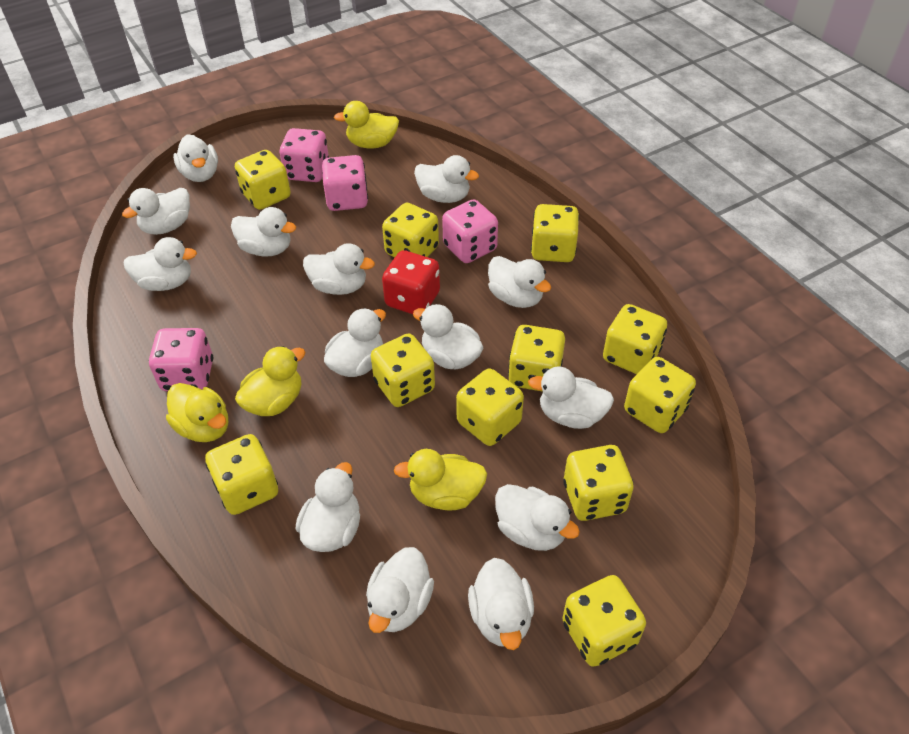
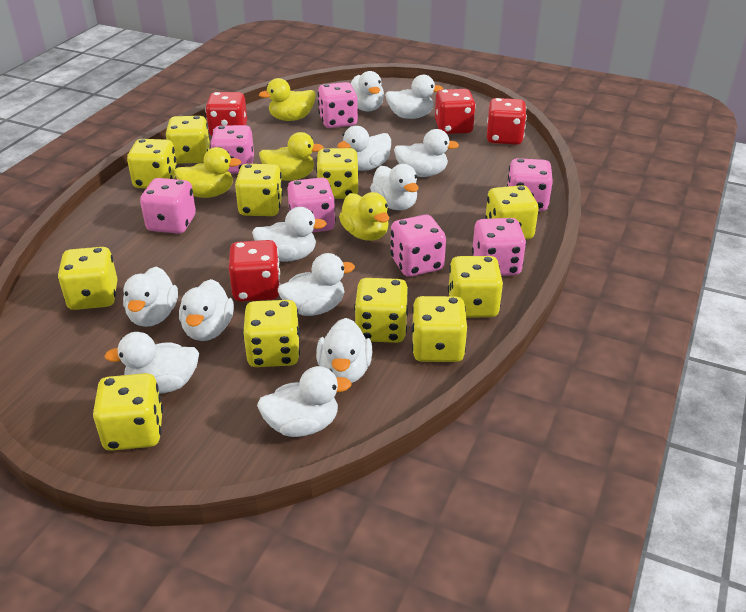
pink dice: [149,328,213,391] [279,128,329,182] [322,155,368,211] [442,199,498,263] = 4 -> [140,178,196,234] [210,125,254,174] [287,178,336,233] [318,82,358,128] [390,215,446,277] [472,218,526,276] [507,158,553,211] = 7
red dice: [382,250,440,314] = 1 -> [205,92,247,136] [229,240,280,302] [435,89,476,134] [487,98,527,145] = 4
white duck: [122,188,190,235] [124,237,197,291] [173,134,218,182] [231,207,296,256] [296,462,360,552] [303,243,375,295] [324,308,386,377] [366,547,434,633] [413,304,483,370] [414,155,479,203] [468,558,534,650] [488,256,551,308] [495,484,580,551] [528,367,614,429] = 14 -> [104,332,199,394] [123,267,178,327] [179,279,234,341] [252,207,327,262] [257,366,352,437] [278,253,355,316] [316,318,372,383] [337,126,391,171] [351,71,384,111] [370,164,419,210] [385,75,443,119] [394,129,459,177] = 12

